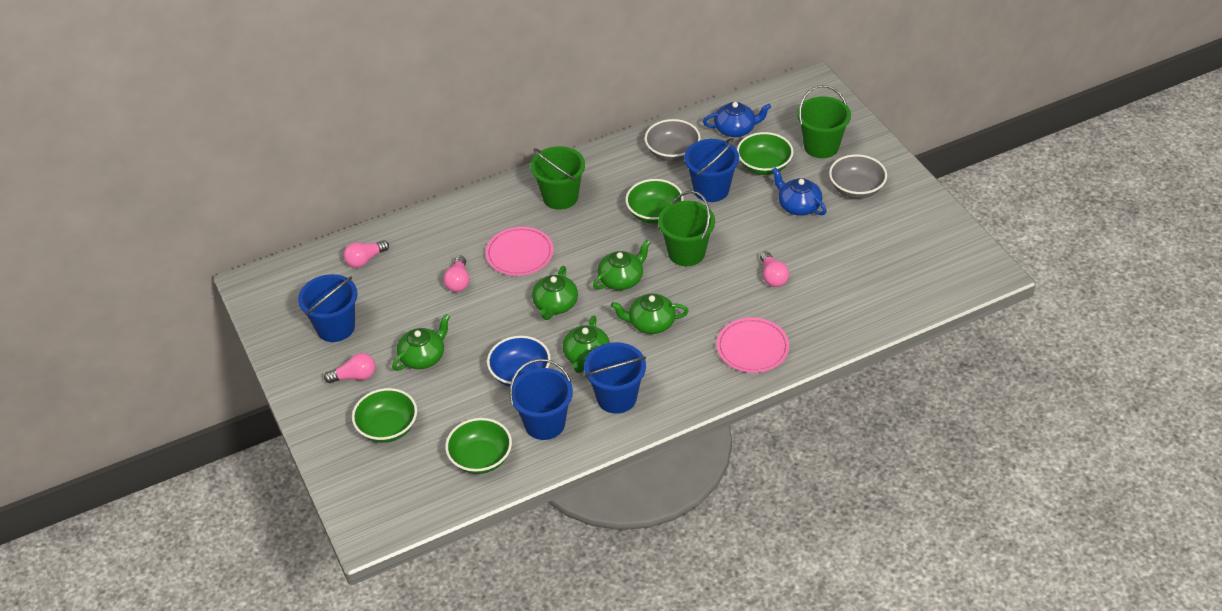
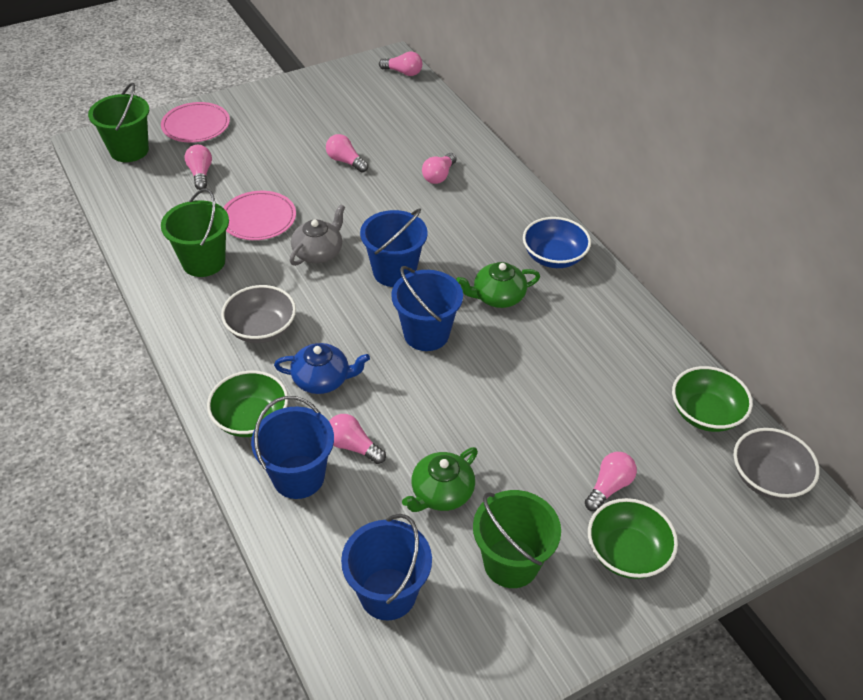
blue teapot: [703,102,771,137] [772,167,827,216] = 2 -> [274,343,370,394] = 1
green bowl: [352,388,417,443] [445,418,512,474] [626,179,684,224] [737,132,794,175] = 4 -> [207,371,288,437] [588,498,678,579] [672,366,753,432] = 3
green teapot: [392,314,450,371] [532,266,578,320] [563,316,610,373] [593,240,651,290] [611,294,689,334] = 5 -> [402,447,478,512] [456,262,540,308] = 2
grey teapot: none = 0 -> [289,204,345,266] = 1
pink light bulb: [324,353,375,383] [343,240,389,268] [443,256,469,292] [760,251,789,287] = 4 -> [185,145,212,190] [326,134,368,172] [329,414,386,464] [379,51,422,76] [422,153,457,184] [585,452,637,511] = 6

